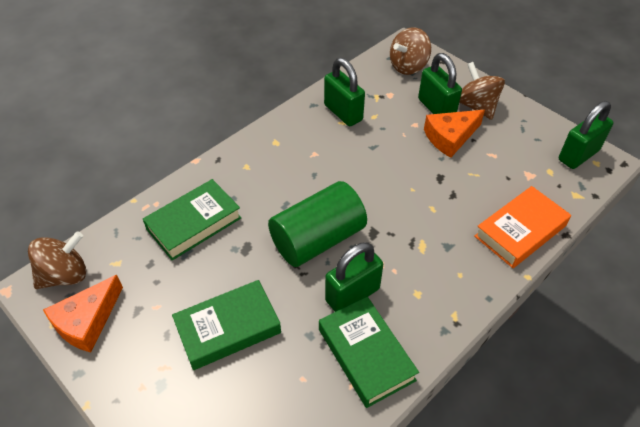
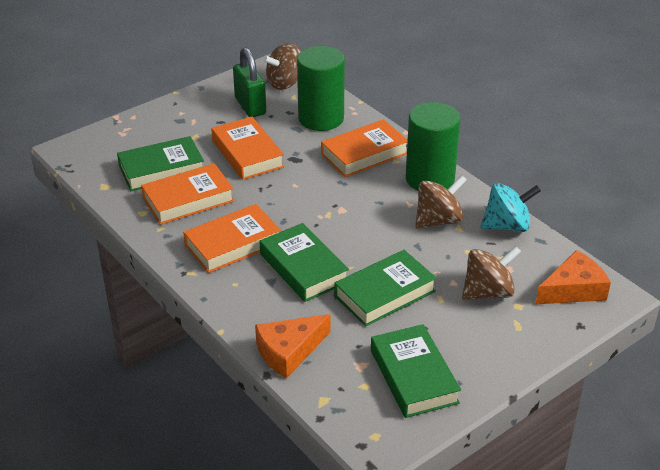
green book: [143,179,241,260] [172,280,281,370] [319,297,419,408] = 3 -> [117,136,204,191] [260,223,349,302] [334,250,437,327] [371,324,461,418] = 4
green cylinder: [268,181,367,267] = 1 -> [297,46,345,131] [405,102,460,191] = 2
green padlock: [324,58,365,126] [325,242,383,312] [418,53,462,114] [559,101,613,169] = 4 -> [233,47,266,117] = 1
orange book: [474,186,571,268] = 1 -> [141,163,234,225] [183,204,281,273] [211,117,284,180] [321,119,408,177] = 4
turquoise spinning top: none = 0 -> [481,183,541,232] = 1

